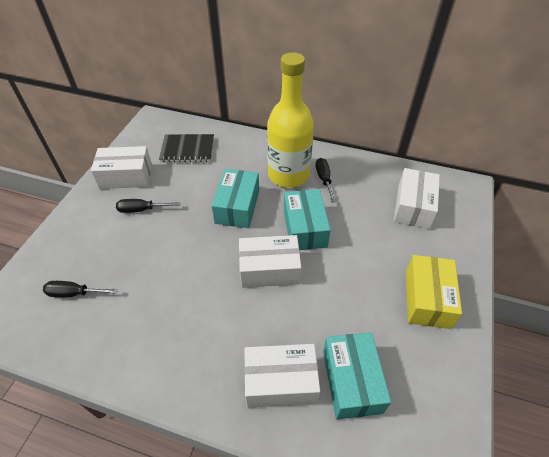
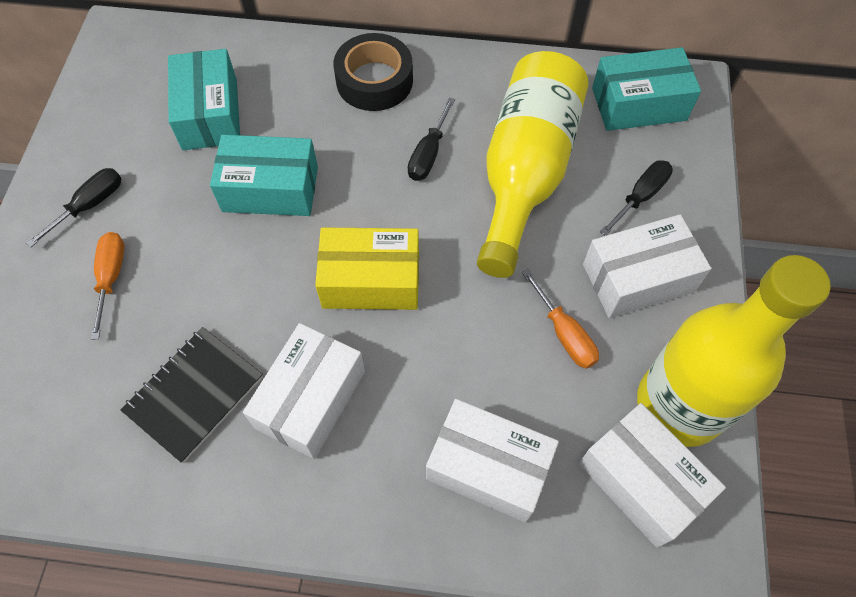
black tape: none = 0 -> [333,33,413,111] = 1
orange screwdriver: none = 0 -> [91,232,124,340] [522,269,599,369] = 2
yellow bottle: [267,52,314,188] = 1 -> [477,51,589,278] [637,255,831,447] = 2

